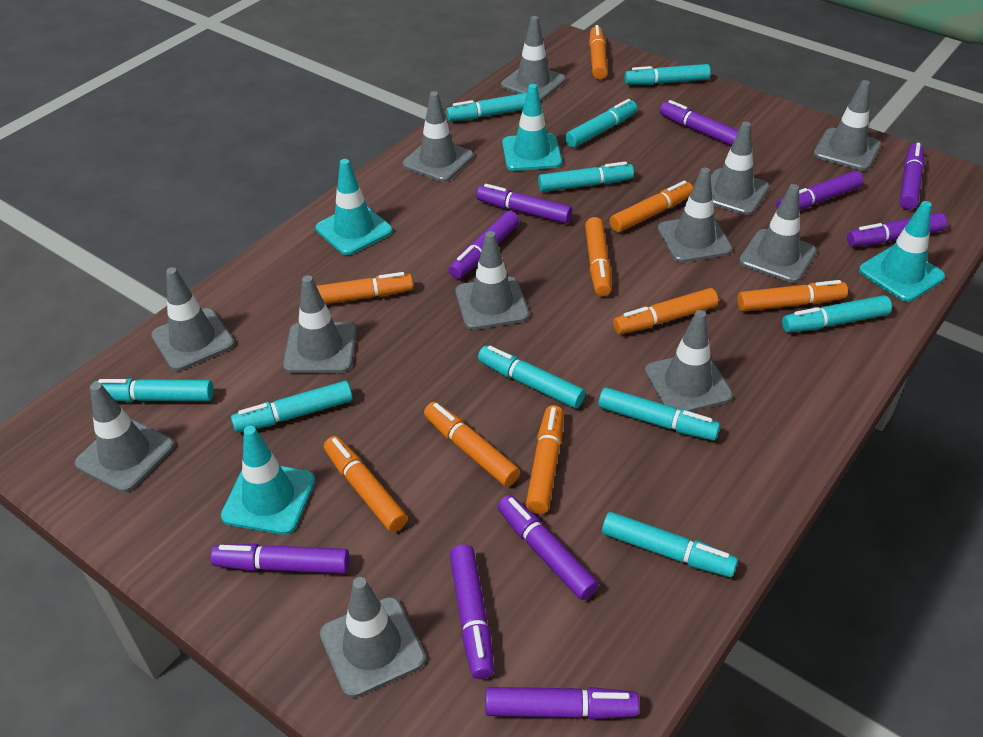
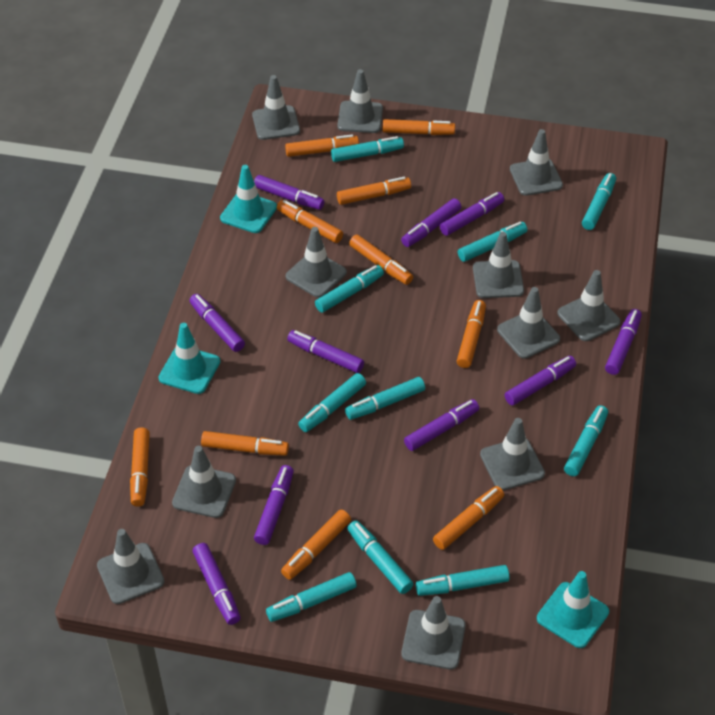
grey traffic cone: [75,382,174,492] [151,267,235,371] [283,275,356,373] [320,577,425,698] [402,91,473,182] [455,231,529,330] [501,16,566,100] [645,310,733,412] [658,168,732,262] [711,122,769,215] [739,184,816,283] [813,80,881,171] = 12 -> [97,529,165,604] [172,446,236,518] [252,75,300,140] [286,227,347,298] [337,69,383,133] [401,596,466,669] [473,232,524,298] [480,418,545,490] [497,287,560,359] [510,129,563,196] [557,270,621,341] = 11
orange marker: [317,272,413,304] [324,436,408,532] [424,402,520,487] [526,405,564,514] [585,217,611,296] [589,25,608,79] [610,180,693,232] [613,288,718,334] [737,280,848,312] = 9 -> [130,427,150,507] [201,431,289,456] [277,200,343,243] [281,510,351,580] [285,134,359,157] [337,177,411,205] [349,235,413,285] [383,119,455,135] [433,486,504,550] [457,300,486,368] = 10
turquoise traffic cone: [221,426,315,535] [316,159,393,255] [502,84,562,171] [859,201,945,302] = 4 -> [159,323,220,394] [220,165,277,233] [537,571,609,648] = 3

